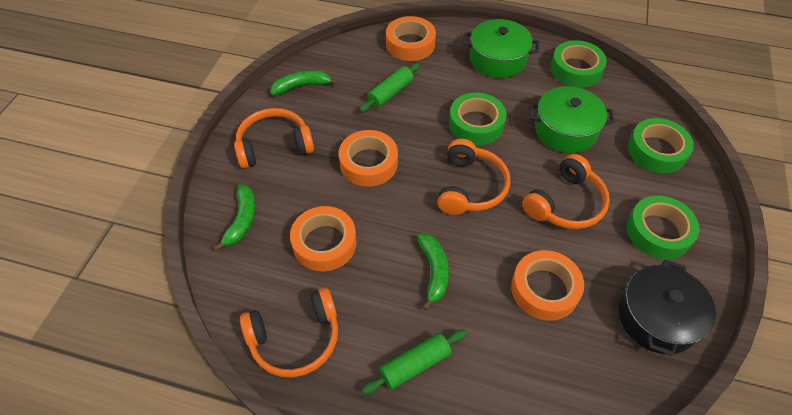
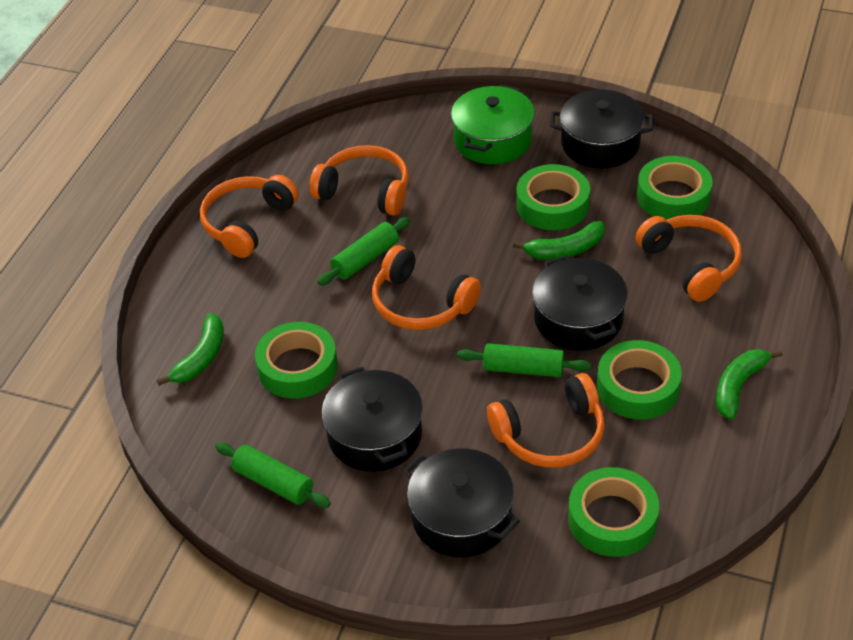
black pot: [618,260,716,356] = 1 -> [321,366,423,472] [404,448,520,557] [532,255,628,351] [550,90,654,169] = 4
green pot: [463,19,539,78] [529,86,615,153] = 2 -> [451,84,535,164] = 1
green rolling pin: [359,63,420,112] [362,329,467,394] = 2 -> [215,442,331,508] [318,217,410,285] [457,343,591,377] = 3
green tape: [449,93,507,145] [550,40,607,88] [627,196,700,259] [628,118,694,173] = 4 -> [255,322,338,399] [516,164,590,230] [568,467,659,557] [597,340,682,420] [637,156,713,220] = 5
orange headphones: [234,108,314,169] [240,288,338,378] [437,139,510,215] [522,154,610,229] = 4 -> [200,175,299,258] [309,145,409,216] [372,245,481,330] [487,373,605,468] [636,215,742,302] = 5
orange tape: [290,206,357,271] [339,130,398,187] [386,16,436,61] [511,250,584,321] = 4 -> none = 0

